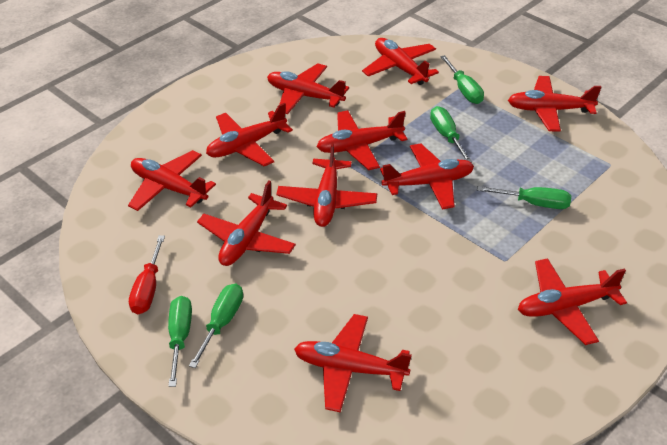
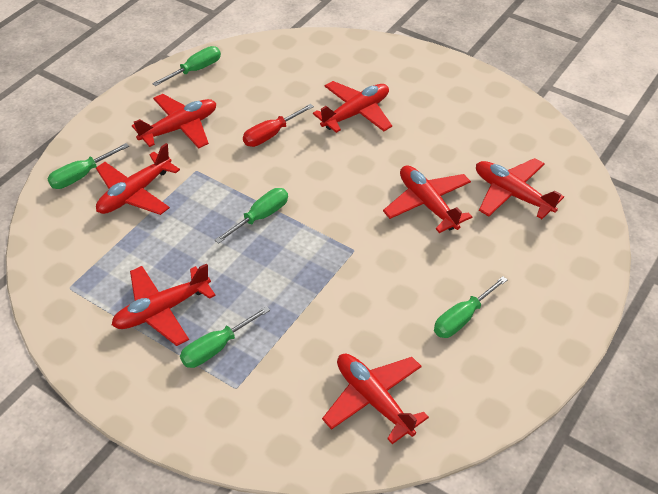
red plane: [128,150,216,211] [197,181,296,266] [206,103,293,166] [267,63,349,114] [276,142,377,227] [294,314,412,412] [317,110,407,170] [362,38,439,85] [380,143,474,210] [508,76,601,132] [518,258,627,345] = 11 -> [96,143,180,215] [112,264,216,346] [132,94,216,149] [313,81,392,133] [322,354,429,444] [383,165,472,233] [476,158,564,219] = 7

